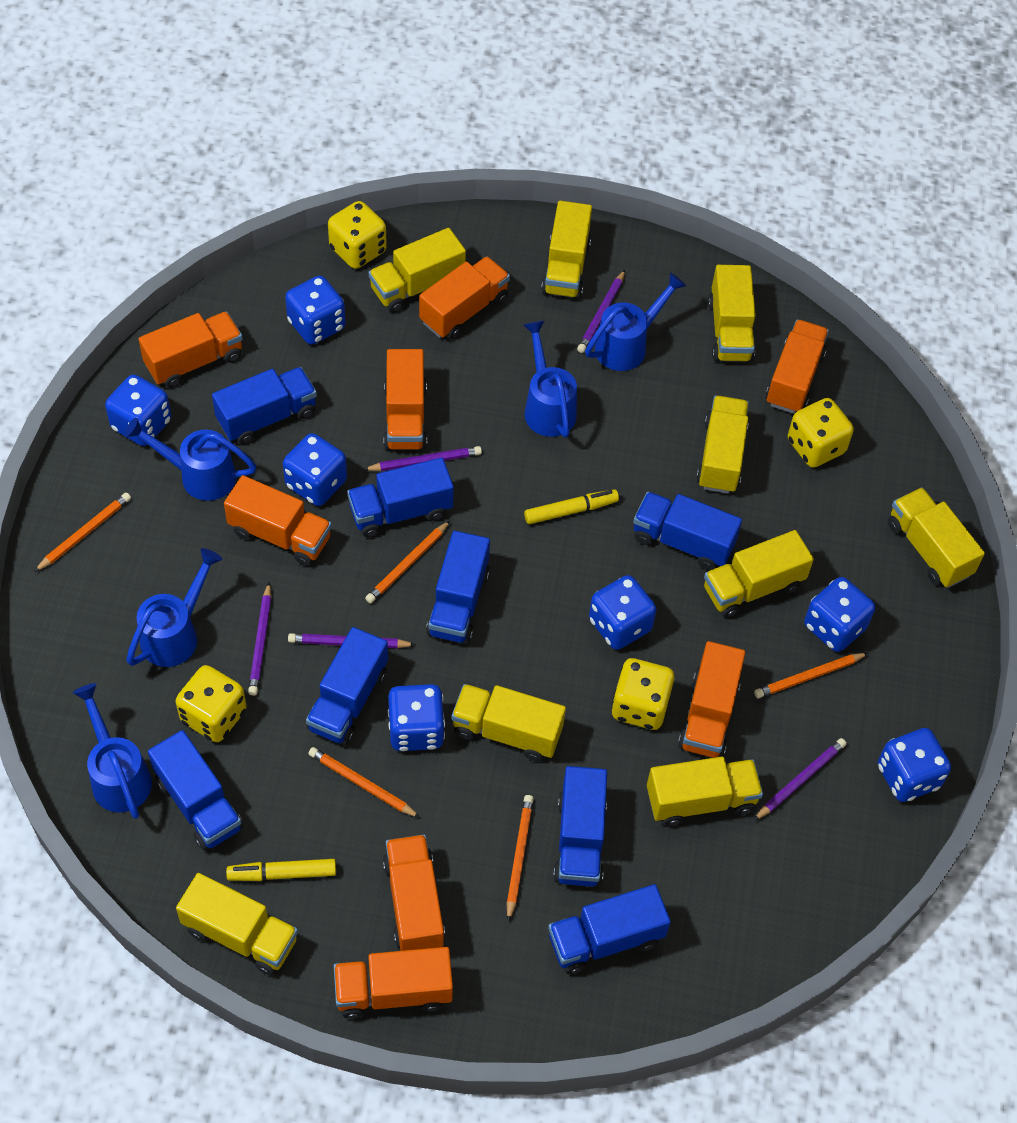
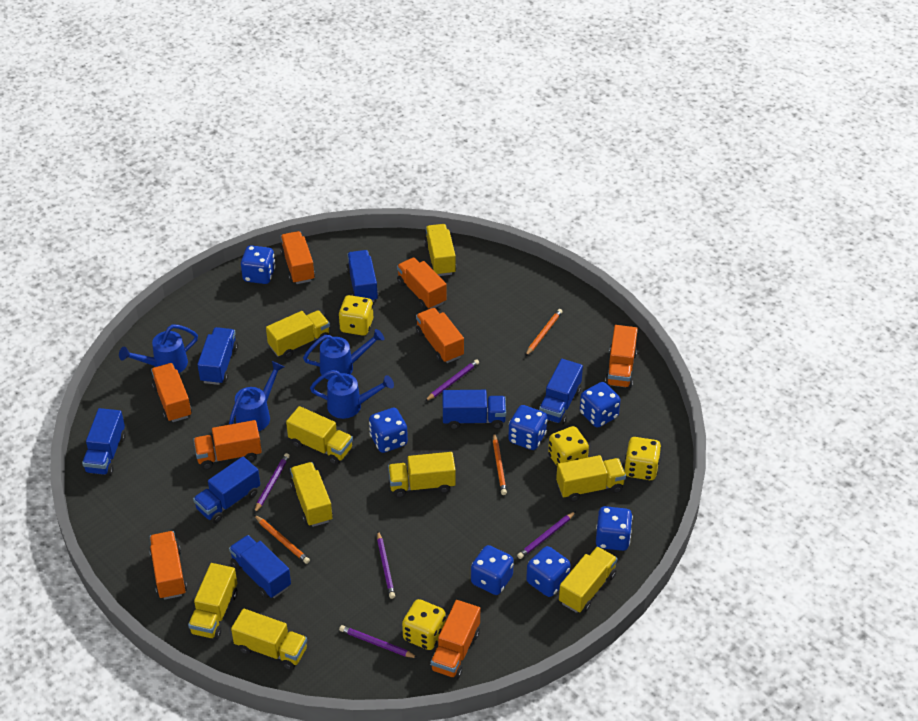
blue truck: [148,730,243,851] [212,367,317,444] [306,627,388,745] [347,458,454,537] [426,531,490,644] [548,884,671,974] [553,766,607,887] [633,492,742,570] = 8 -> [82,408,126,476] [193,456,260,523] [197,327,238,385] [229,535,291,598] [346,250,379,302] [442,390,506,430] [539,359,583,425] = 7
blue watering can: [73,683,152,819] [124,417,257,501] [126,548,222,667] [523,321,577,438] [585,272,687,371] = 5 -> [119,324,198,373] [229,361,284,431] [303,329,384,380] [310,370,394,419] = 4
orange pencil: [34,493,131,572] [308,747,420,818] [365,520,451,603] [507,795,534,922] [754,653,868,698] = 5 -> [254,515,310,564] [493,433,507,495] [525,309,563,356] = 3
yellow marker: [226,859,336,881] [524,489,619,524] = 2 -> none = 0

